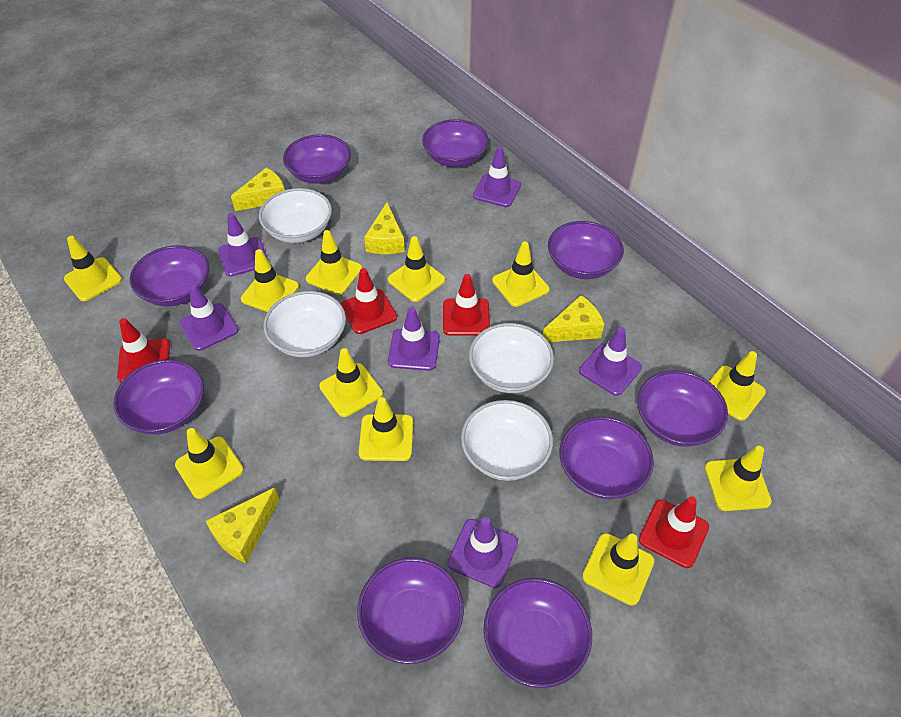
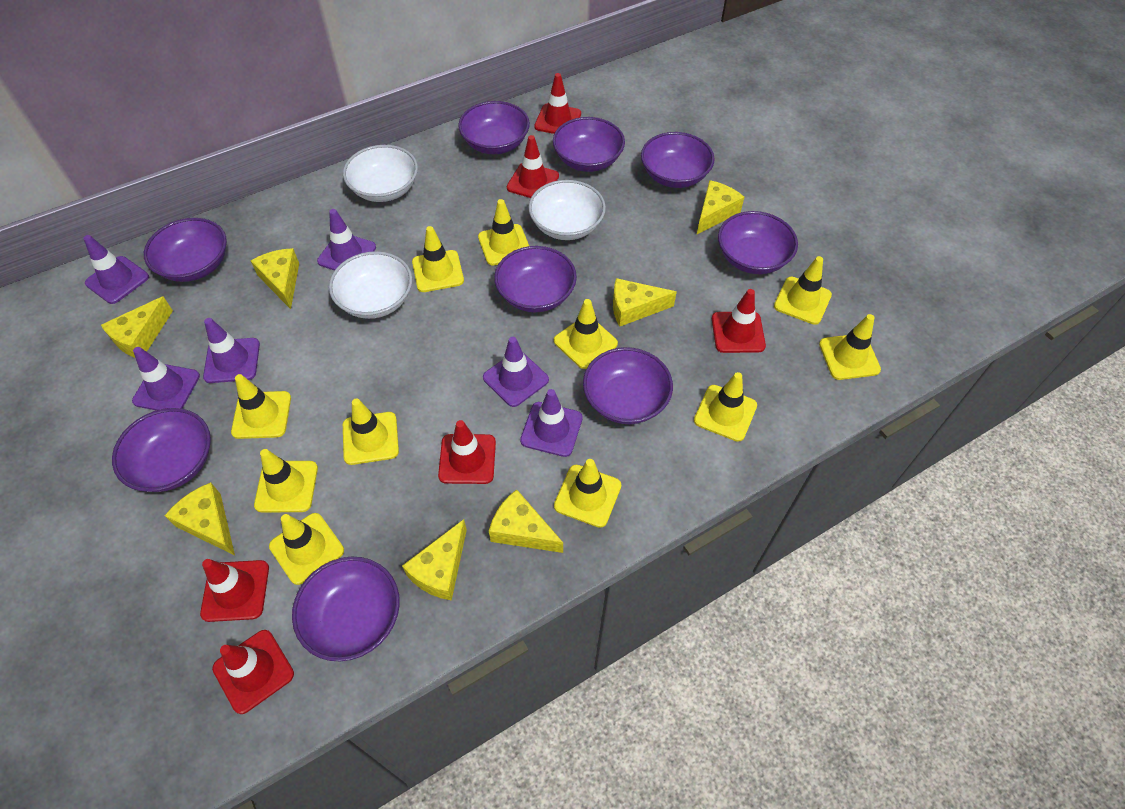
red traffic cone: [117,318,170,383] [341,268,397,334] [443,274,490,336] [639,496,709,568] = 4 -> [200,559,269,622] [212,630,294,714] [438,420,496,484] [507,135,559,198] [534,73,581,134] [712,289,766,353] = 6
white bowl: [259,188,332,243] [263,291,346,357] [461,400,553,481] [469,323,554,393] = 4 -> [329,251,412,319] [343,145,418,202] [528,180,606,240] = 3
yellow cheese: [206,487,280,563] [231,168,285,211] [364,203,405,254] [543,295,604,342] = 4 -> [101,296,173,358] [164,483,235,555] [251,248,299,309] [402,519,467,601] [489,489,563,553] [613,278,677,327] [697,180,744,234] = 7

